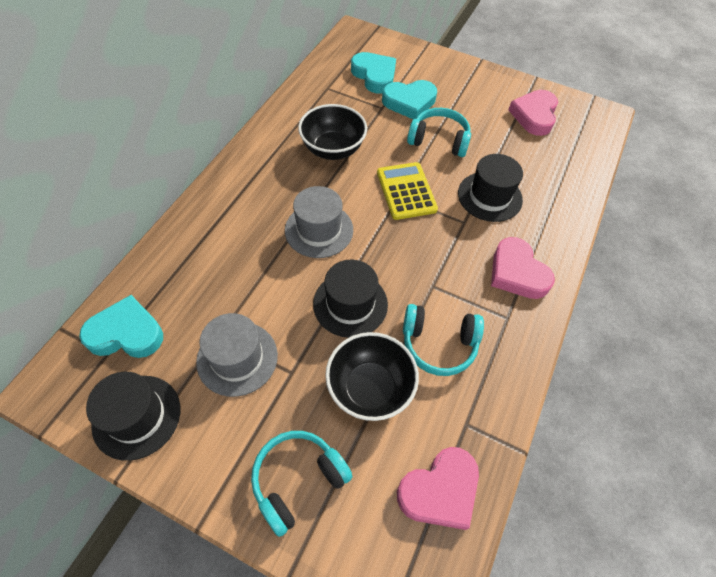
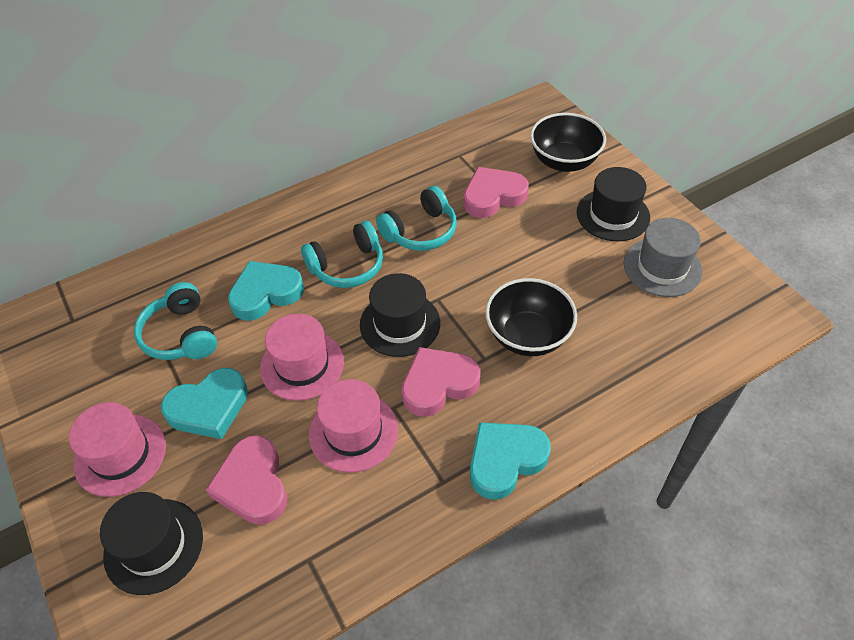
grey hat: [196,313,278,397] [285,186,353,258] = 2 -> [623,218,702,297] = 1
pink hat: none = 0 -> [69,402,166,497] [260,314,344,401] [309,379,398,473] = 3
yellow calculator: [377,162,438,220] = 1 -> none = 0

